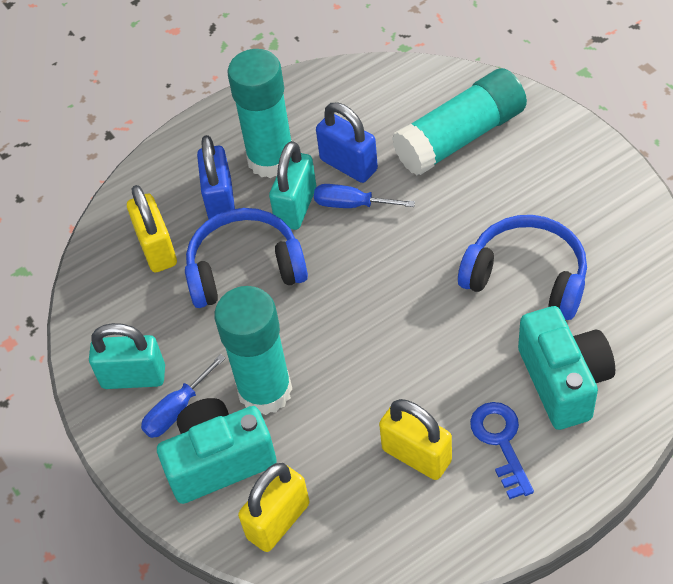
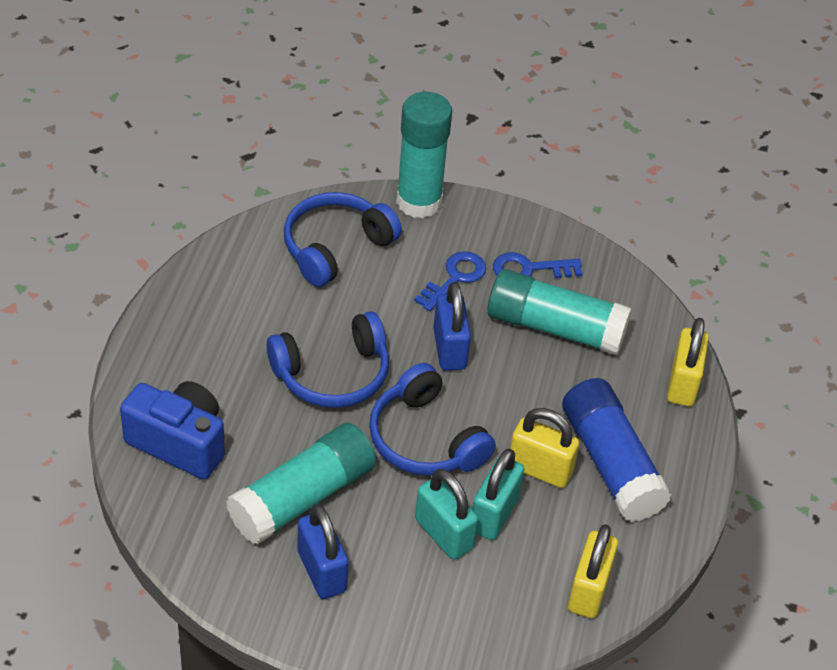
blue camera: none = 0 -> [120,381,225,479] = 1
blue glue stick: none = 0 -> [562,378,672,522] = 1
blue headphones: [185,208,308,308] [458,215,587,320] = 2 -> [267,311,389,408] [284,192,402,287] [369,363,496,475] = 3
blue key: [470,402,534,499] = 1 -> [414,251,486,311] [493,252,583,278] = 2
blue screwdriver: [141,354,226,438] [314,184,415,208] = 2 -> none = 0
turquoise camera: [157,398,277,504] [518,306,615,430] = 2 -> none = 0

